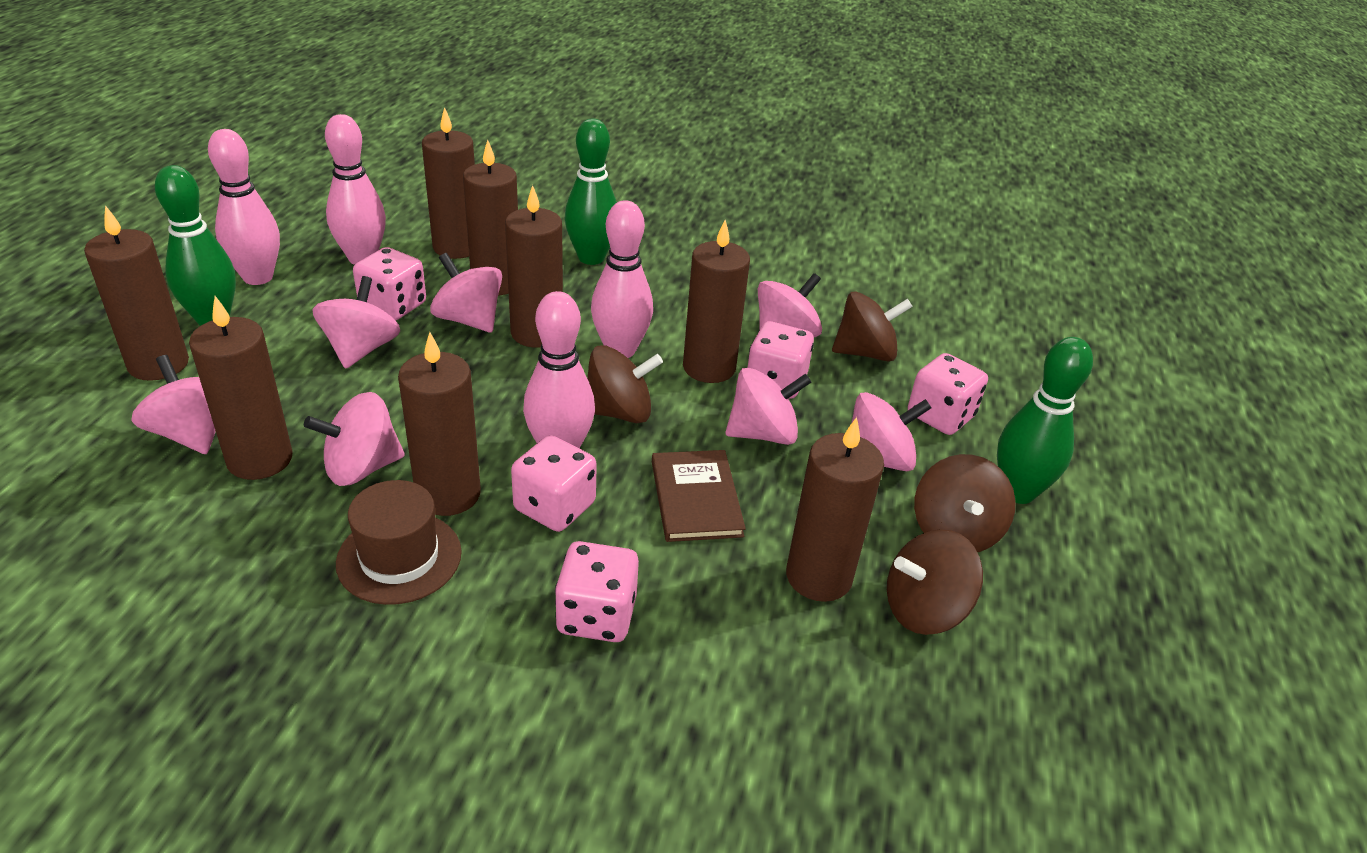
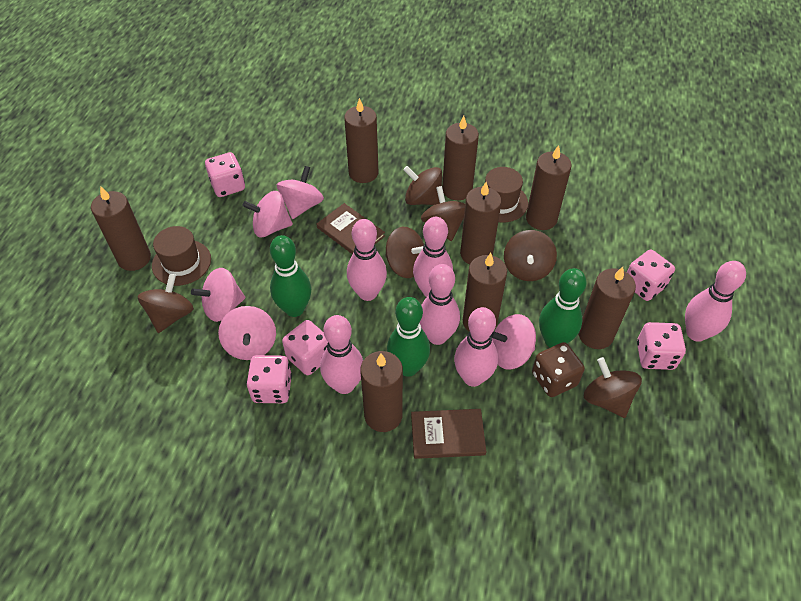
brown book: [652,450,746,542] = 1 -> [317,203,385,254] [411,409,486,459] = 2
brown dice: none = 0 -> [532,342,585,397] = 1
brown hat: [336,480,462,605] = 1 -> [152,226,211,286] [482,167,528,222] = 2
brown spinning top: [587,345,663,423] [832,291,913,362] [887,529,983,635] [914,454,1015,552] = 4 -> [138,273,194,333] [385,227,424,278] [403,166,442,205] [421,186,465,241] [504,230,557,281] [584,357,642,418] = 6
pink bowling pin: [208,129,280,285] [325,114,386,265] [523,291,595,448] [591,200,653,358] = 4 -> [320,315,363,394] [347,219,387,301] [413,217,453,297] [420,264,460,345] [454,307,498,387] [685,261,746,342] = 6
pink spinning top: [131,355,216,454] [304,392,405,486] [312,276,400,369] [430,253,502,333] [726,368,811,445] [758,273,822,337] [852,392,931,471] = 7 -> [191,268,245,322] [218,306,276,360] [243,191,293,237] [277,166,324,219] [491,314,536,370] = 5

